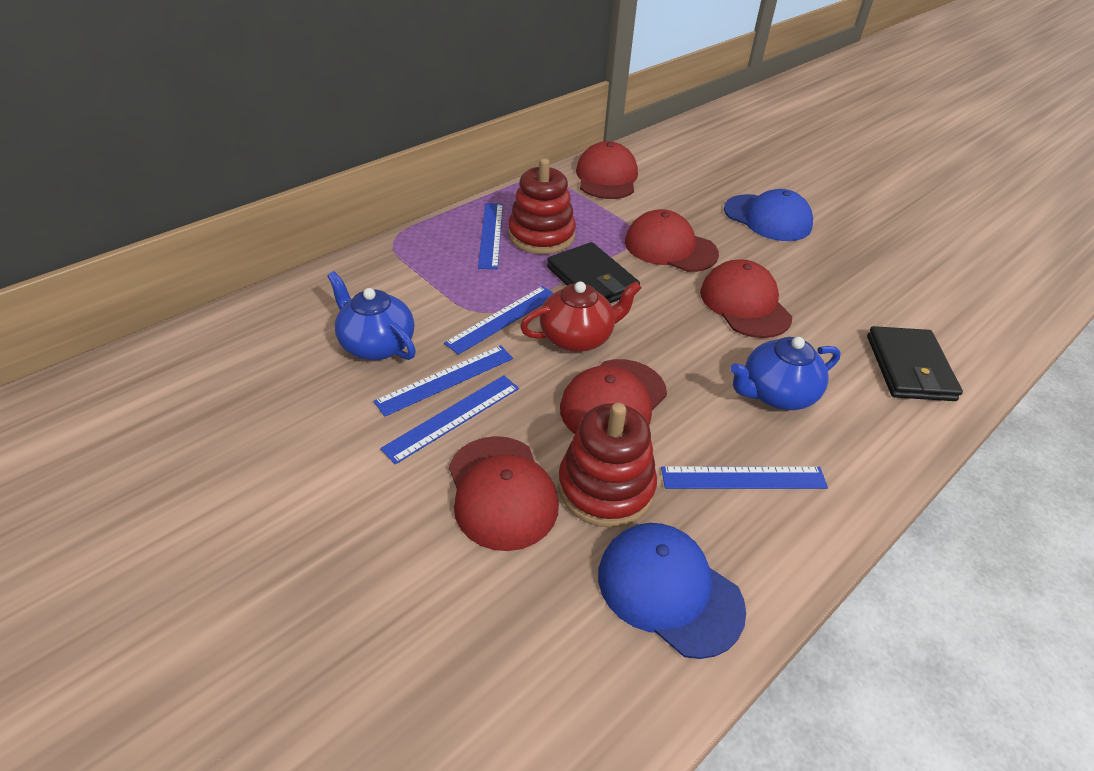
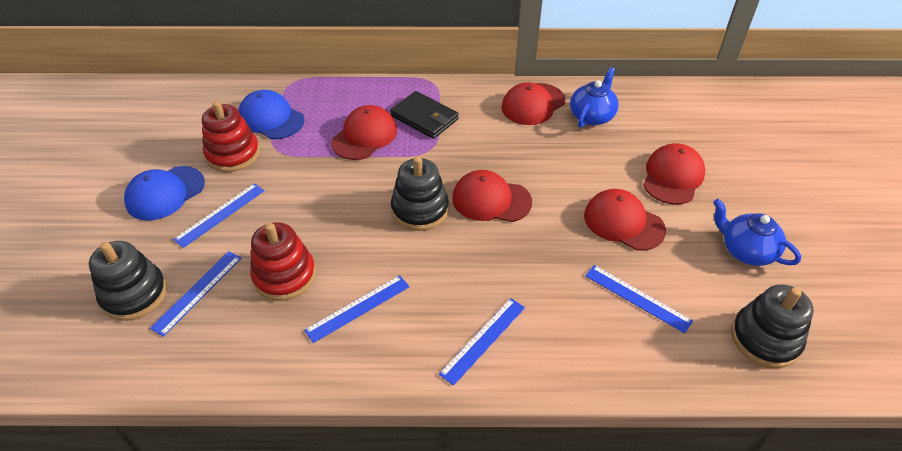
black stacking toy: none = 0 -> [89,241,167,321] [391,156,449,231] [731,284,814,368] = 3
black wallet: [547,242,640,303] [867,326,963,401] = 2 -> [390,91,459,139] = 1
red teapot: [520,281,641,352] = 1 -> none = 0

